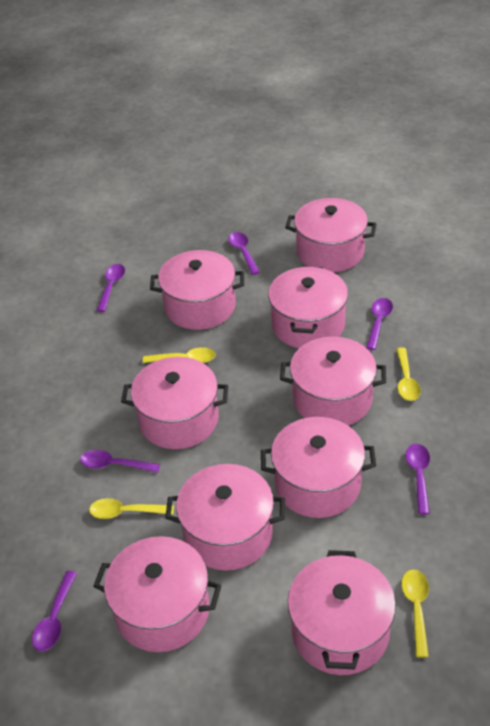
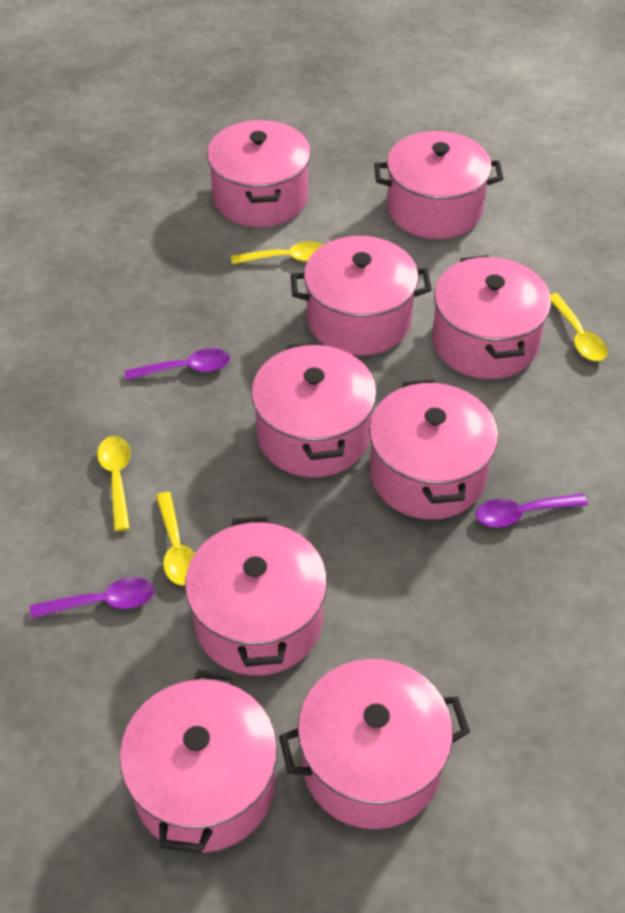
purple spoon: [32,571,77,651] [80,450,160,473] [96,264,125,312] [228,232,260,275] [366,298,393,350] [406,444,430,514] = 6 -> [30,577,154,619] [125,348,230,381] [476,494,588,528] = 3

